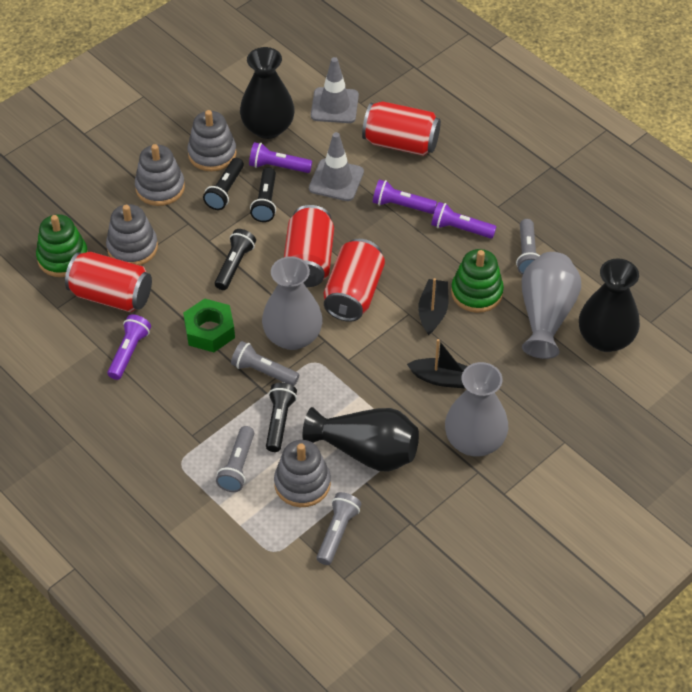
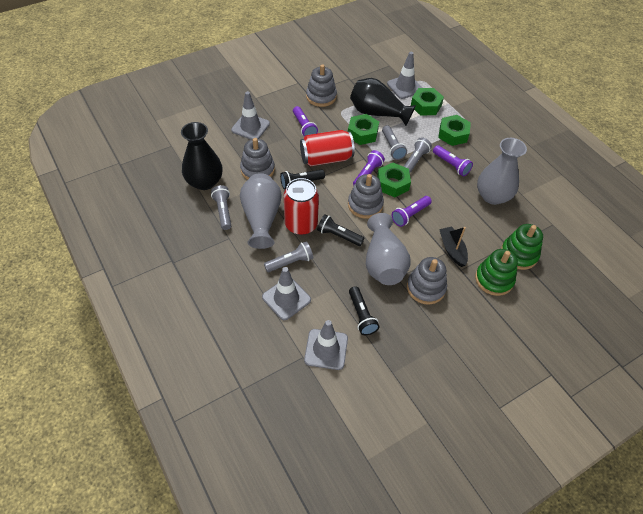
black boat: [407,339,467,389] [418,278,448,335] = 2 -> [439,226,468,267] = 1
black flashlight: [203,158,244,210] [215,229,256,290] [250,167,276,222] [266,383,297,452] = 4 -> [280,169,325,189] [317,214,364,246] [349,286,379,335] = 3
black vase: [240,47,295,139] [303,407,419,471] [579,259,640,352] = 3 -> [181,122,222,190] [350,78,416,126] = 2
green nut: [183,298,235,352] = 1 -> [348,114,379,145] [377,162,411,197] [411,88,444,115] [438,115,471,146] = 4
grey traffic cone: [309,132,364,201] [311,57,359,123] = 2 -> [231,91,270,140] [262,267,311,320] [304,320,348,370] [387,52,422,99] = 4
red can: [65,252,152,312] [284,205,334,287] [324,239,385,322] [362,101,441,156] = 4 -> [284,178,319,235] [300,130,355,166] = 2

